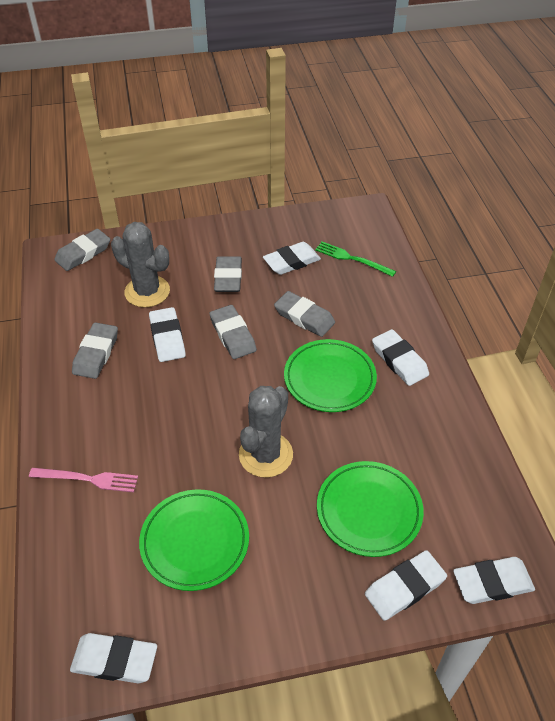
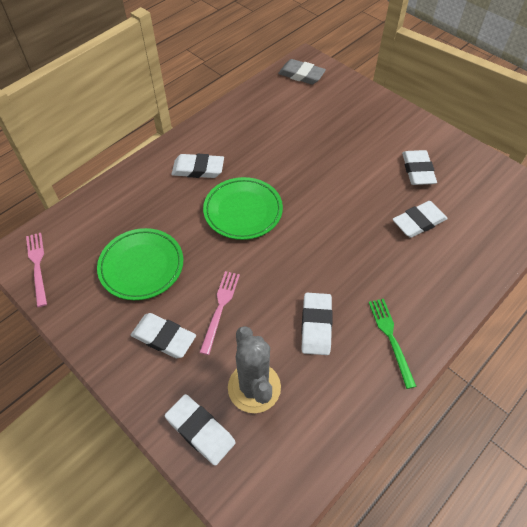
green plate: [139,489,249,591] [284,339,377,412] [317,461,424,557] = 3 -> [97,228,183,300] [203,177,283,240] = 2
grey cactus: [111,222,170,307] [239,386,293,478] = 2 -> [228,326,281,413] = 1
grey eraser: [54,229,110,271] [72,322,118,379] [210,305,257,359] [214,256,242,292] [274,291,335,337] = 5 -> [278,59,326,85] = 1
pink fork: [29,468,138,492] = 1 -> [26,233,47,307] [199,271,240,355] = 2

